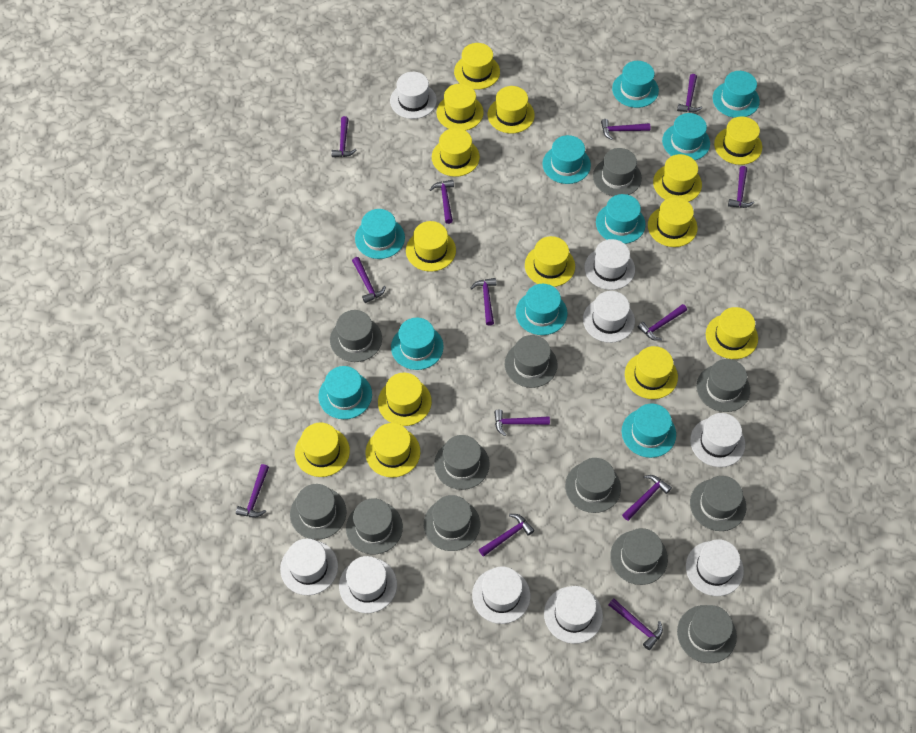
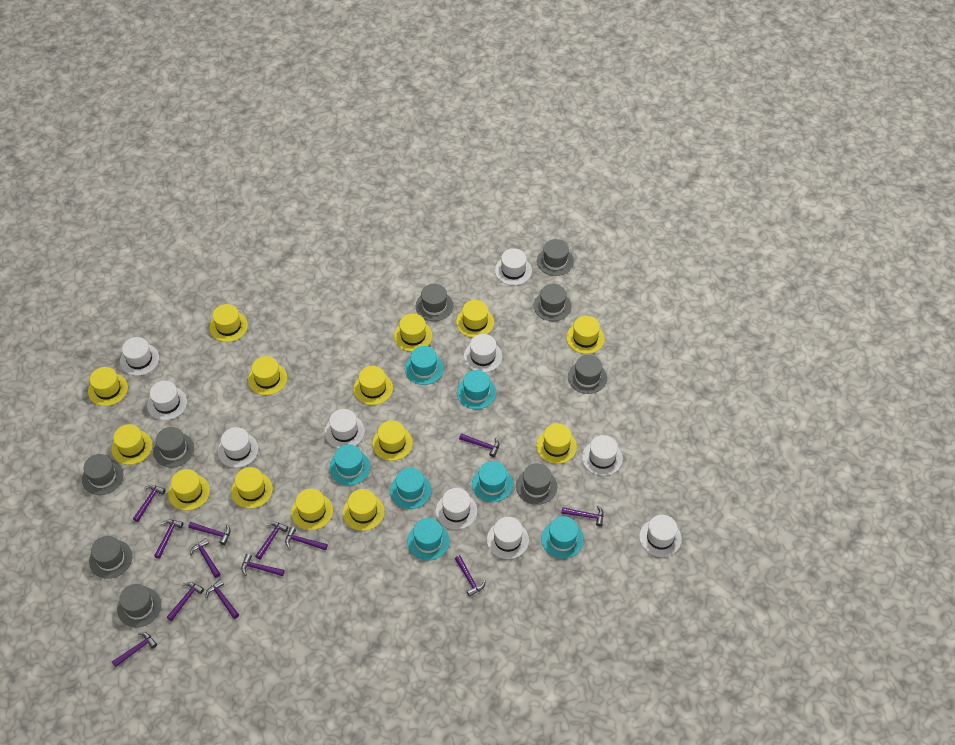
grey hat: [290,484,346,540] [330,310,382,362] [346,498,403,554] [424,495,480,551] [434,435,490,490] [505,335,557,388] [565,458,621,513] [593,148,642,196] [610,528,668,585] [677,605,737,663] [690,476,746,531] [697,359,750,412] = 12 -> [82,454,124,495] [89,536,132,579] [117,584,161,627] [153,427,194,468] [416,284,453,321] [516,463,557,505] [534,284,571,321] [537,239,574,276] [568,355,607,394] = 9
turquoise hat: [318,366,372,419] [355,209,405,259] [391,318,444,370] [516,284,567,335] [542,135,591,184] [596,194,646,244] [612,61,659,108] [622,404,676,458] [662,113,710,160] [713,71,760,118] = 10 -> [329,445,370,485] [390,468,432,509] [405,346,444,385] [407,518,450,560] [457,370,496,409] [472,461,513,502] [541,516,584,559] = 7
white hat: [280,538,338,595] [339,556,397,613] [390,72,437,119] [472,566,530,624] [544,586,603,644] [583,291,635,343] [584,239,635,290] [686,539,744,596] [690,413,745,467] = 9 -> [120,337,159,376] [147,381,187,420] [218,427,258,468] [325,409,365,448] [436,488,477,530] [464,334,503,372] [487,517,529,559] [495,248,532,285] [582,435,623,476] [639,515,682,557] = 10

